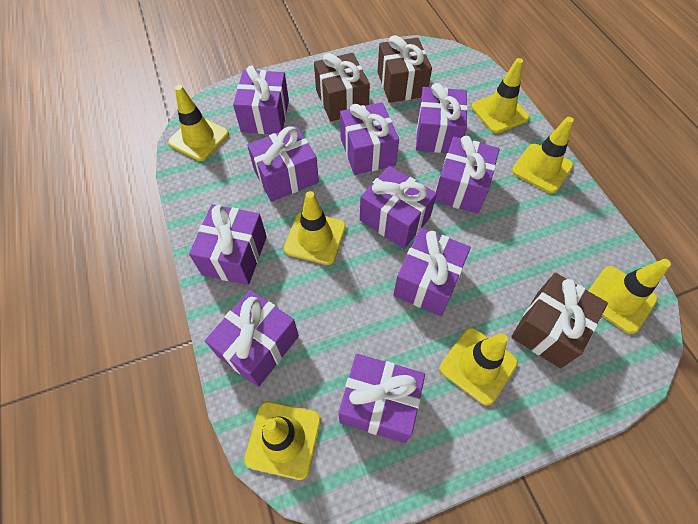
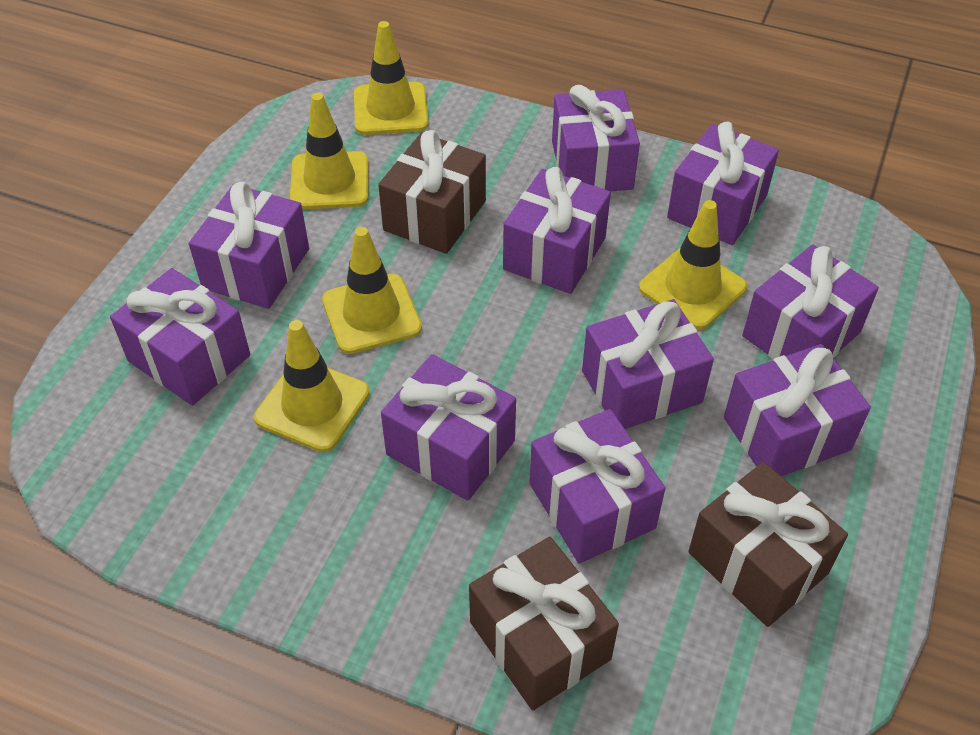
yellow traffic cone: [168,85,229,161] [244,401,321,480] [284,191,346,265] [440,328,518,406] [471,58,529,133] [512,117,574,194] [588,259,671,334] = 7 -> [254,320,370,452] [290,93,369,209] [322,227,422,354] [354,21,429,135] [639,200,747,330] = 5

